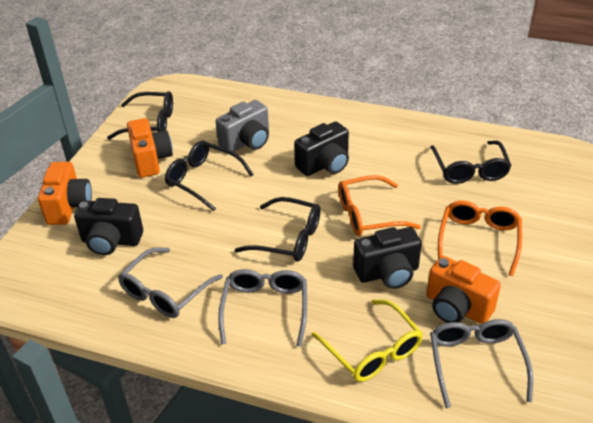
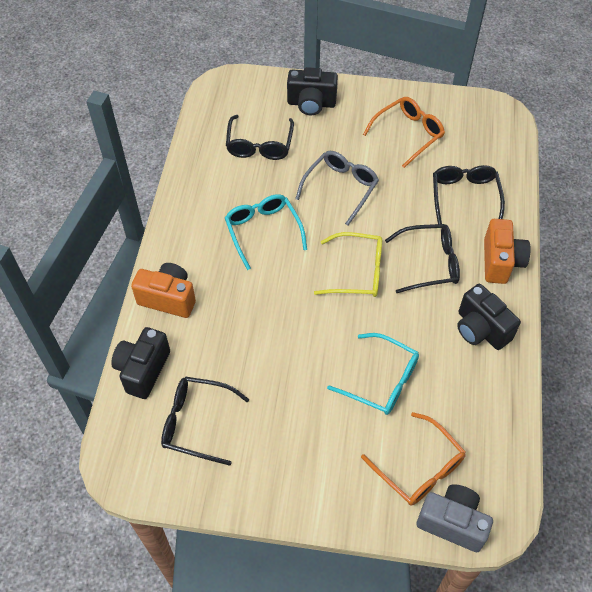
grey glasses: [118,247,223,318] [218,269,307,347] [430,319,533,408] = 3 -> [295,151,379,226] = 1
orange camera: [38,162,92,225] [127,118,173,178] [427,256,501,324] = 3 -> [131,263,196,318] [484,219,531,284] = 2
turquoise glasses: none = 0 -> [225,194,307,270] [327,333,419,415] = 2

